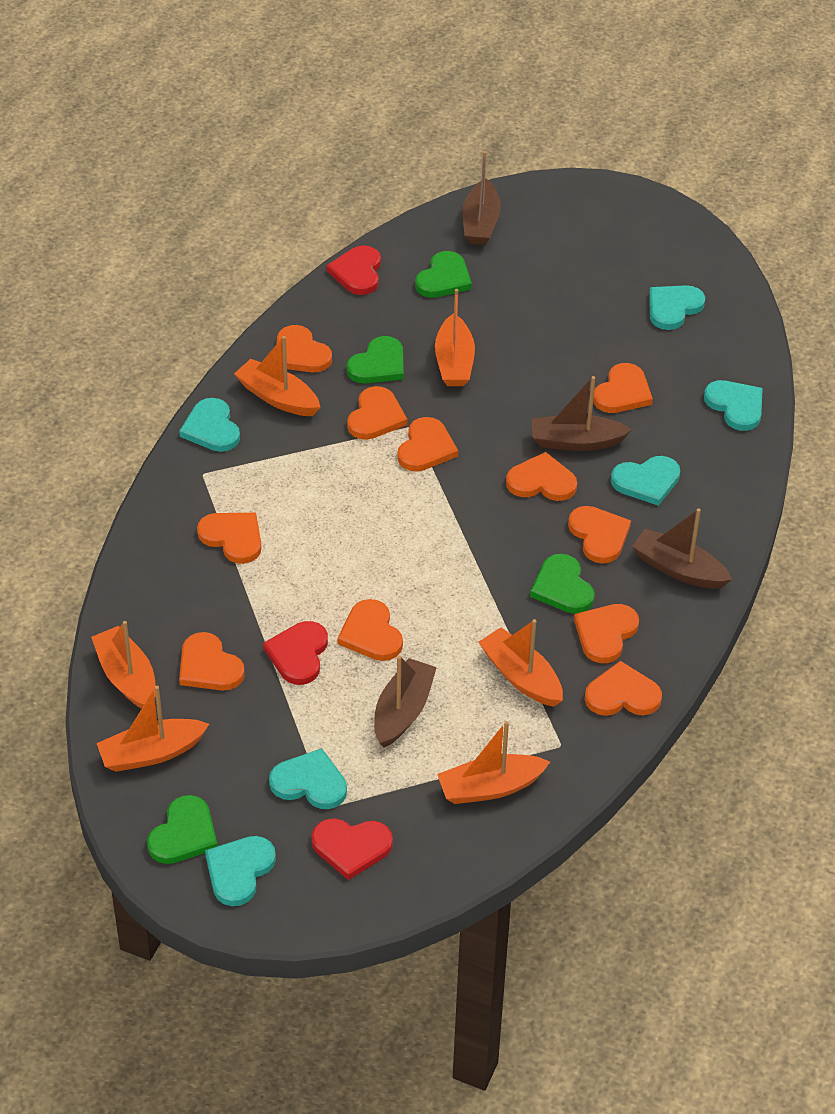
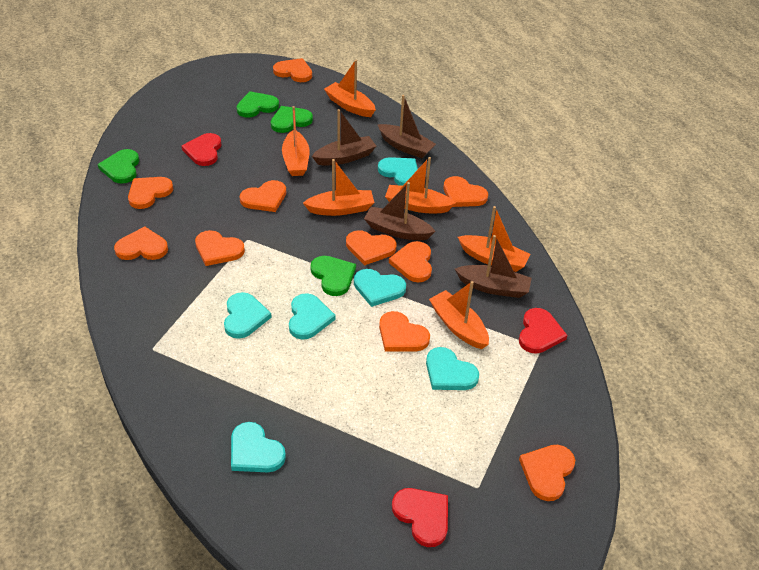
orange heart: [179,632,245,691] [197,513,261,564] [276,325,332,372] [337,599,403,661] [347,386,407,440] [397,417,458,472] [506,452,577,501] [568,506,631,564] [574,604,639,663] [585,661,662,716] [593,363,653,413] = 11 -> [114,226,168,260] [128,177,173,209] [195,230,245,266] [240,180,286,212] [273,58,312,82] [346,230,396,265] [379,311,430,352] [389,241,432,282] [444,176,488,207] [519,445,575,501] = 10

